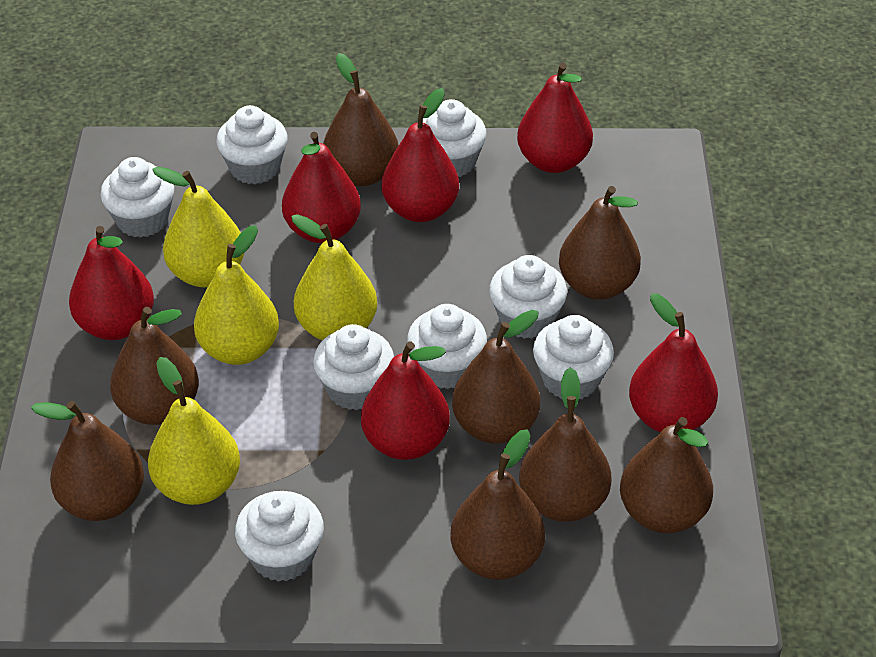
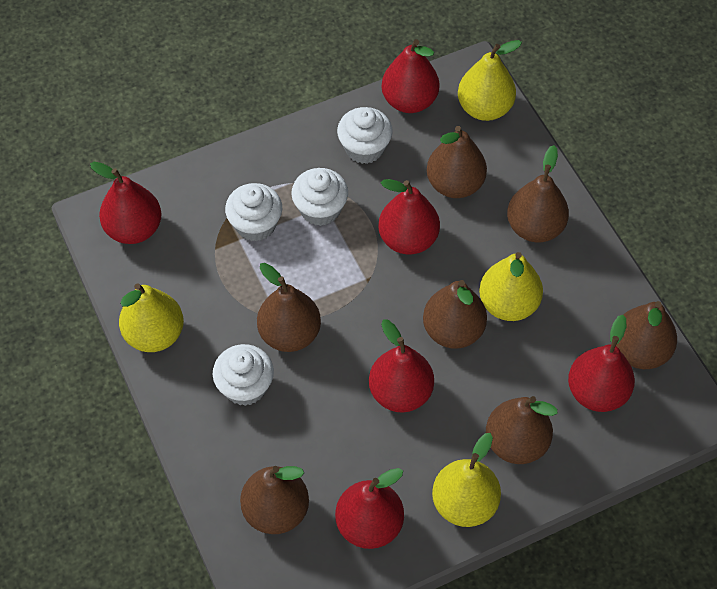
brown pear: [31,401,144,521] [110,307,199,425] [323,53,398,186] [451,429,545,580] [452,310,540,444] [519,367,612,522] [559,186,641,300] [620,417,713,533] = 8 -> [240,466,309,534] [257,263,321,352] [423,280,487,349] [427,126,487,198] [486,396,558,464] [507,145,569,242] [616,301,677,369] = 7
white cupcake: [100,157,174,238] [216,105,287,184] [235,491,324,582] [313,324,394,410] [407,304,487,389] [423,99,487,177] [489,255,567,339] [533,315,614,399] = 8 -> [213,344,274,406] [225,183,282,242] [291,168,348,226] [337,107,393,164] = 4

